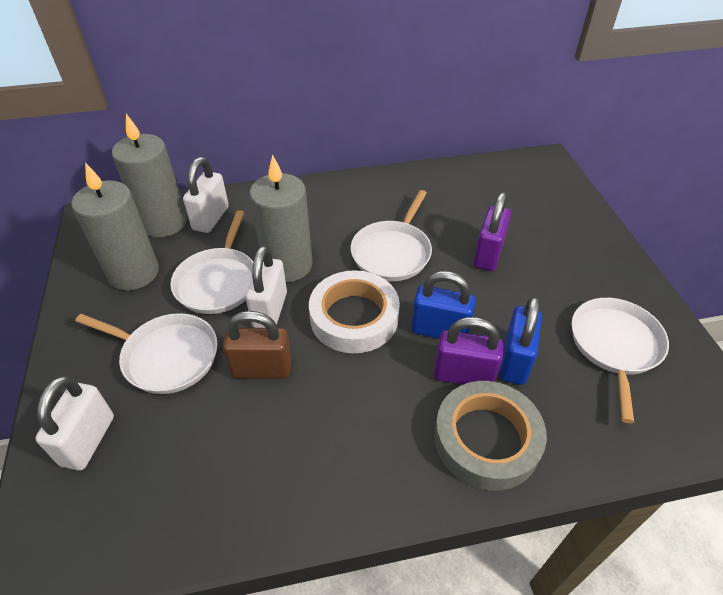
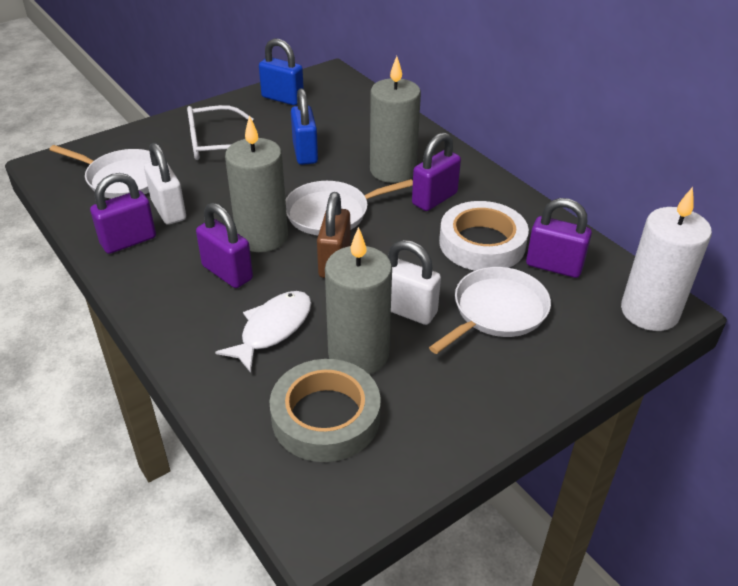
purple padlock: [434,317,503,385] [473,192,511,271] = 2 -> [90,173,156,254] [196,203,253,288] [412,132,461,211] [526,198,592,278] = 4
white candle: none = 0 -> [621,187,712,331] = 1
white fish: none = 0 -> [215,291,311,373] = 1
white glasses: none = 0 -> [187,105,254,160] = 1
white padlock: [35,376,114,471] [183,157,229,233] [246,246,287,328] = 3 -> [144,143,186,225] [388,240,441,325] = 2
white pan: [75,313,218,394] [170,210,253,314] [351,190,432,281] [571,298,669,423] = 4 -> [49,145,151,199] [286,179,413,235] [429,267,551,354] = 3

